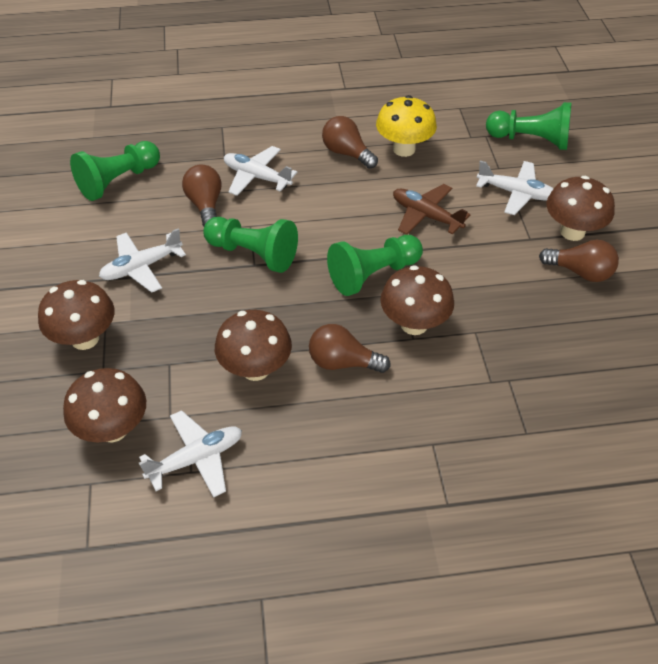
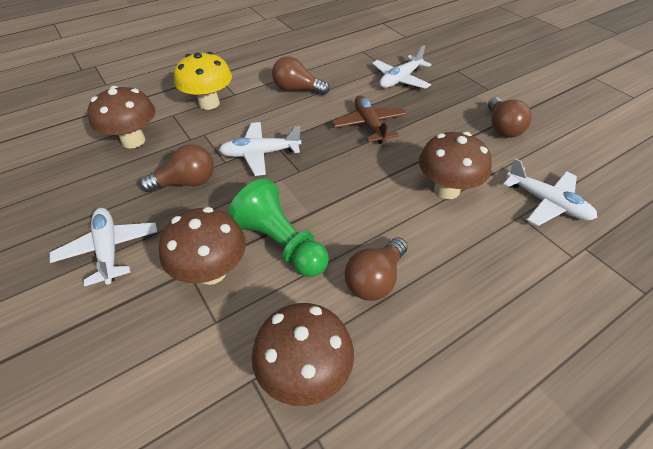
brown mushroom: [38,280,114,350] [63,368,146,443] [215,310,292,381] [380,265,454,335] [547,176,615,241] = 5 -> [87,86,155,148] [159,207,246,285] [252,303,354,406] [419,132,492,199] = 4
green pawn: [70,141,160,201] [203,217,298,273] [327,235,423,296] [486,102,572,150] = 4 -> [228,178,329,277] = 1

